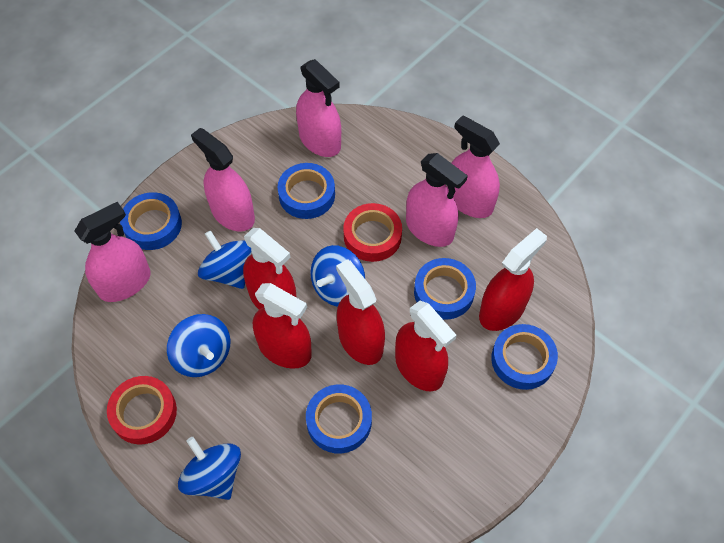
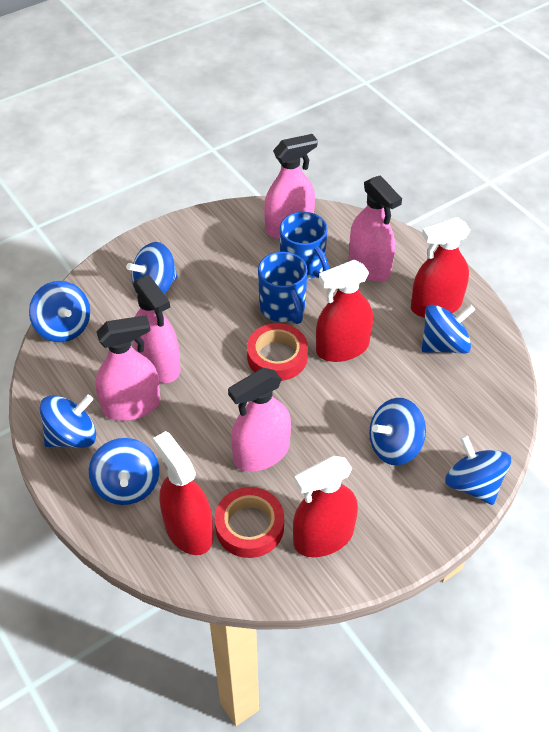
blue mug: none = 0 -> [258,252,308,324] [280,212,329,280] = 2
blue spinning top: [167,314,231,377] [178,437,241,500] [198,230,252,289] [310,245,365,307] = 4 -> [29,281,90,342] [39,395,96,448] [89,438,159,505] [126,242,178,294] [369,398,426,465] [422,304,476,354] [445,435,511,505] = 7
blue tape: [120,192,182,250] [278,163,335,219] [306,384,372,454] [414,258,476,320] [491,324,558,390] = 5 -> none = 0
red spray bottle: [243,228,297,309] [253,283,312,369] [336,259,385,365] [395,301,457,391] [479,228,547,331] = 5 -> [153,431,213,555] [293,456,358,557] [316,260,373,362] [411,217,470,318] = 4

